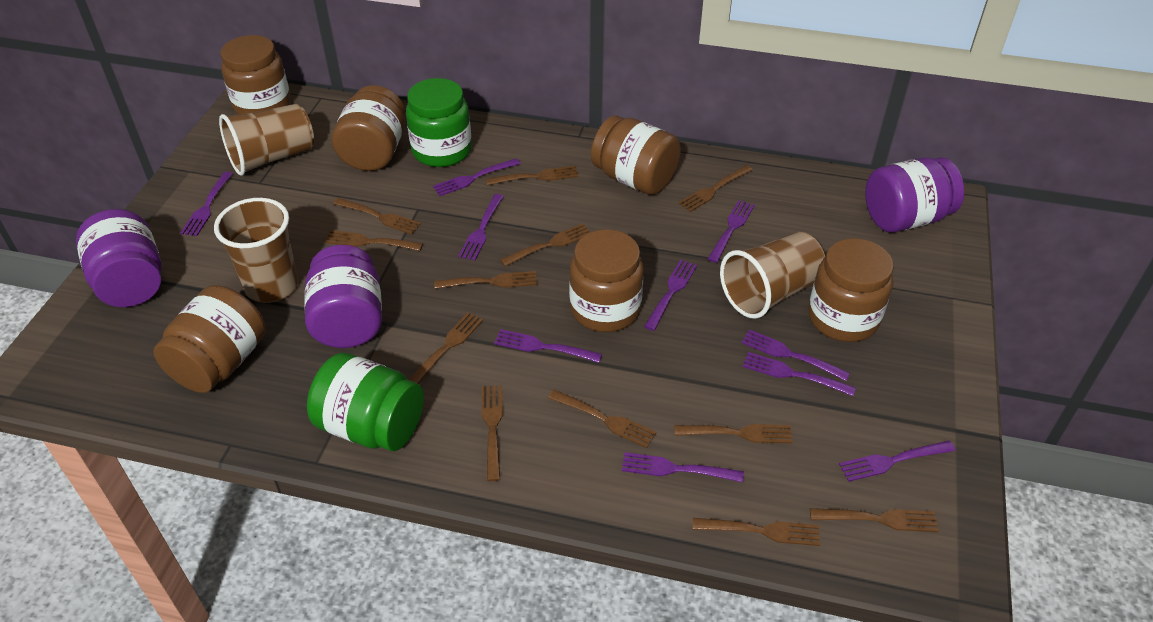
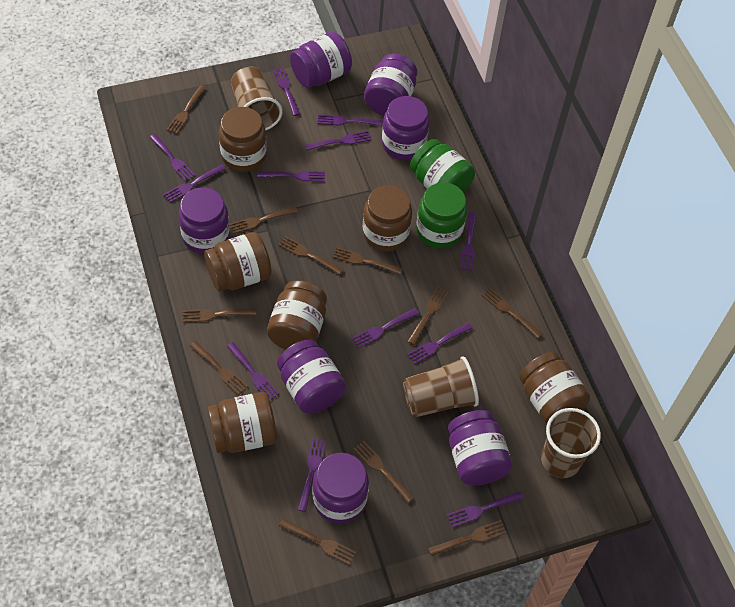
brown fork: [325,230,423,251] [333,198,421,235] [409,312,483,384] [434,271,537,289] [482,385,503,481] [486,166,578,186] [500,224,590,266] [548,389,656,448] [674,424,793,443] [678,165,753,212] [693,518,820,546] [810,508,939,532] = 12 -> [166,85,206,134] [183,308,256,322] [189,341,248,395] [229,207,298,234] [279,236,343,275] [279,519,356,565] [332,247,403,274] [354,441,414,503] [407,287,449,345] [428,520,507,556] [482,288,542,339] = 11
purple fork: [180,172,233,236] [433,158,521,196] [458,194,504,261] [494,329,602,363] [622,452,744,482] [644,260,697,331] [708,200,755,263] [741,329,850,381] [743,352,856,396] [839,441,955,482] = 10 -> [149,134,195,182] [163,165,226,203] [227,342,279,399] [257,171,325,182] [273,67,300,116] [297,438,327,512] [305,131,371,150] [318,114,383,126] [352,308,419,348] [407,322,473,364] [447,491,524,528] [460,212,476,271] = 12
purple jar: [76,209,162,307] [305,245,382,348] [865,157,964,232] = 3 -> [179,187,230,254] [277,339,346,414] [290,32,352,88] [312,453,369,523] [364,53,417,116] [382,96,429,160] [448,410,512,486] = 7

